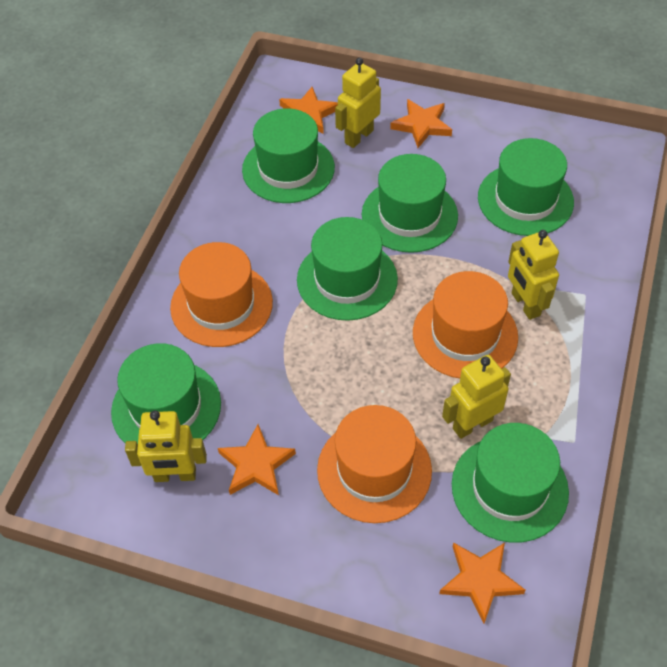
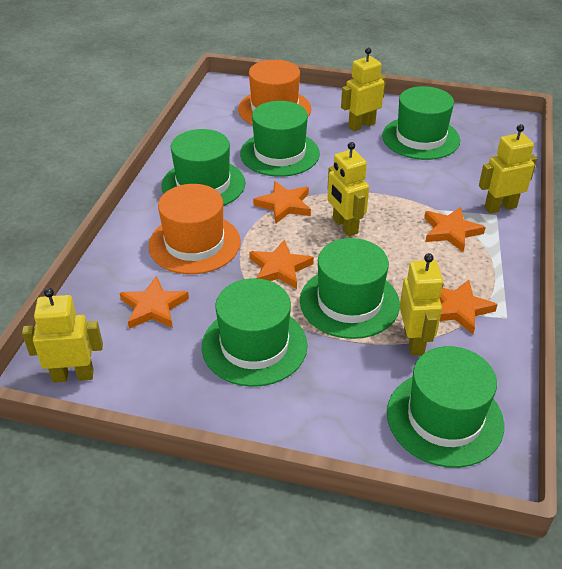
orange hat: [170,242,273,347] [317,405,432,523] [413,271,518,378] = 3 -> [148,184,241,274] [238,60,311,125] = 2
orange star: [218,425,296,495] [279,87,338,134] [390,99,452,148] [439,542,526,624] = 4 -> [120,276,189,329] [249,240,314,289] [253,181,311,223] [424,207,486,252] [440,280,498,334] = 5
yellow robot: [125,410,207,482] [335,58,381,148] [442,355,511,439] [508,230,559,320] = 4 -> [22,288,103,383] [328,142,369,237] [341,48,386,131] [400,253,443,355] [479,124,537,214] = 5

